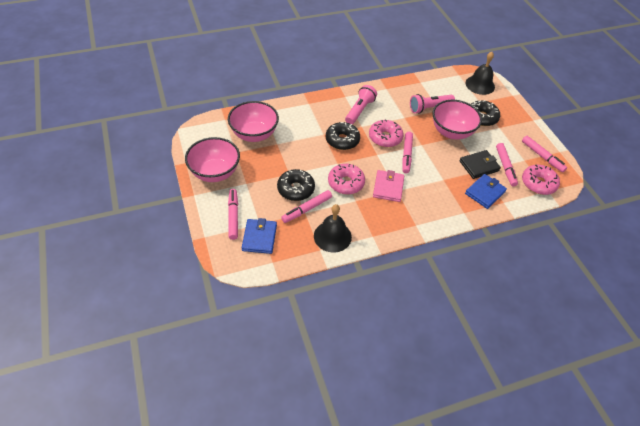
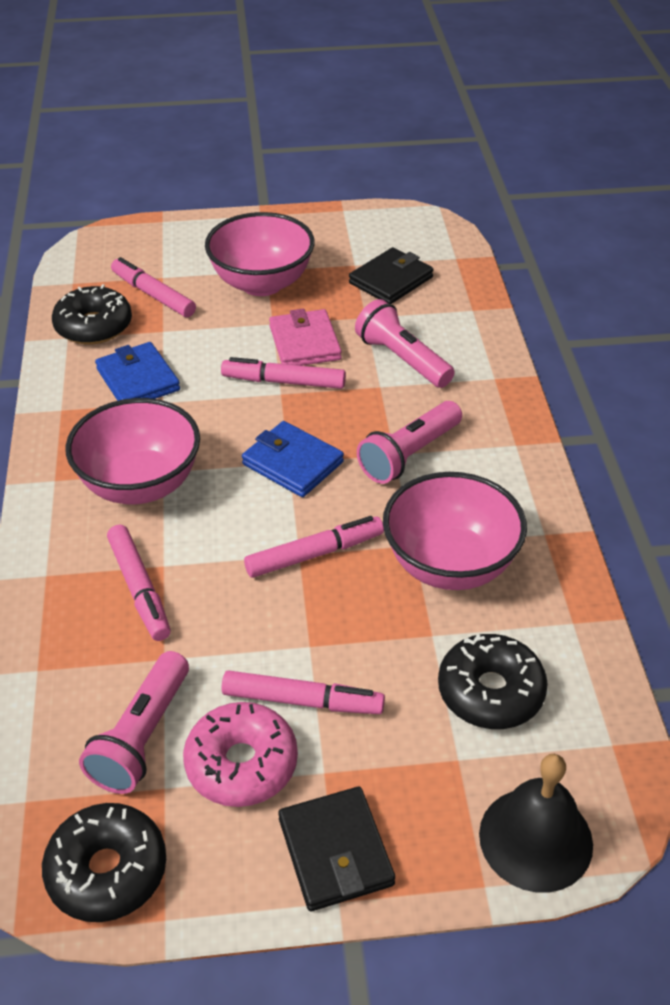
black bell: [314,204,352,253] [465,52,495,95] = 2 -> [479,754,593,893] = 1
black wallet: [459,150,501,179] = 1 -> [278,787,395,911] [349,247,434,304] = 2
pink donut: [328,164,365,195] [369,119,404,147] [522,165,560,195] = 3 -> [183,702,298,807] = 1
pink flashlight: [345,85,377,124] [410,94,455,114] = 2 -> [79,651,189,794] [355,299,455,388] [357,401,462,484] = 3

